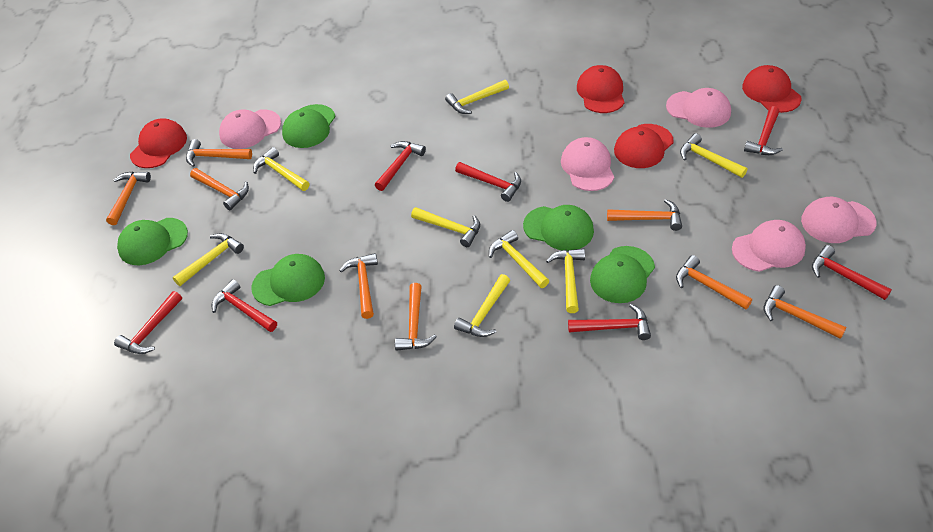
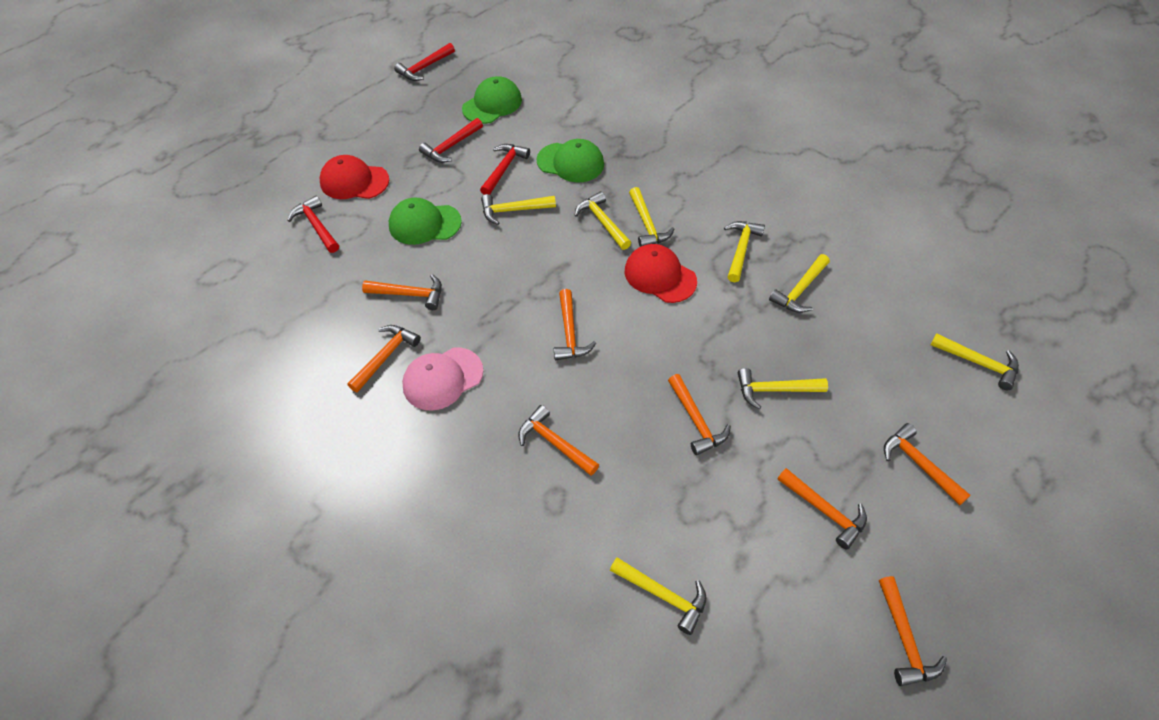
green cap: [117,218,188,265] [251,254,325,306] [282,104,336,148] [523,205,594,251] [590,246,655,303] = 5 -> [389,197,462,245] [462,76,522,124] [537,139,604,183] = 3
pink cap: [219,110,281,149] [561,137,614,191] [666,88,731,128] [732,220,806,272] [801,197,877,243] = 5 -> [402,347,483,411] = 1
red cap: [130,118,187,168] [577,65,625,113] [614,124,674,168] [742,65,802,113] = 4 -> [320,155,389,199] [625,244,697,303] = 2
red hammer: [114,291,182,354] [211,279,277,332] [375,141,426,191] [455,162,521,202] [568,304,651,340] [744,106,783,155] [812,245,892,300] = 7 -> [287,196,339,253] [394,43,455,81] [419,118,483,163] [480,144,530,195] = 4

